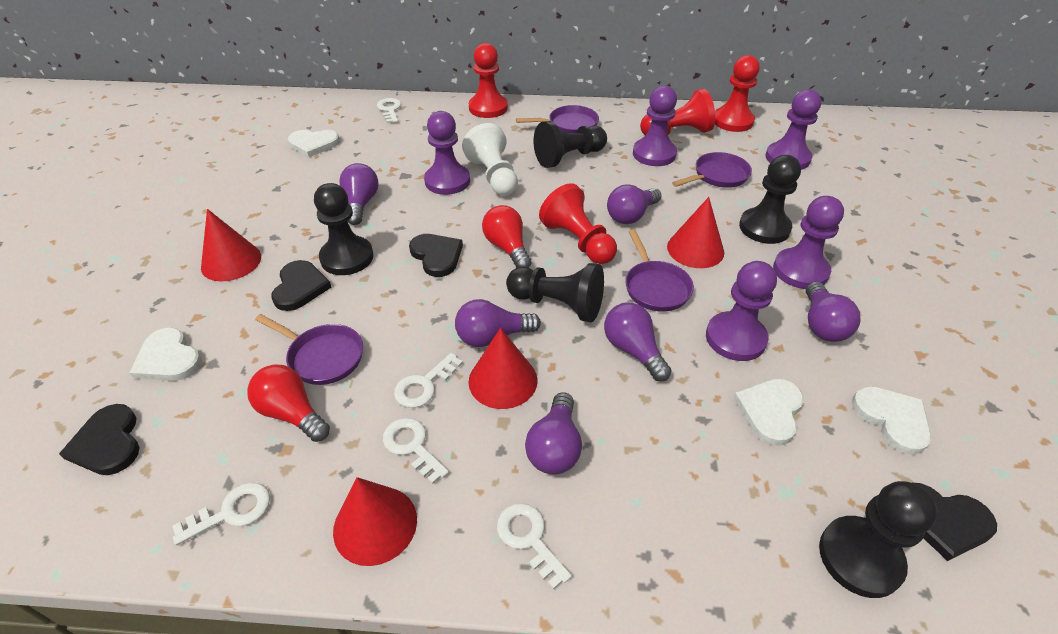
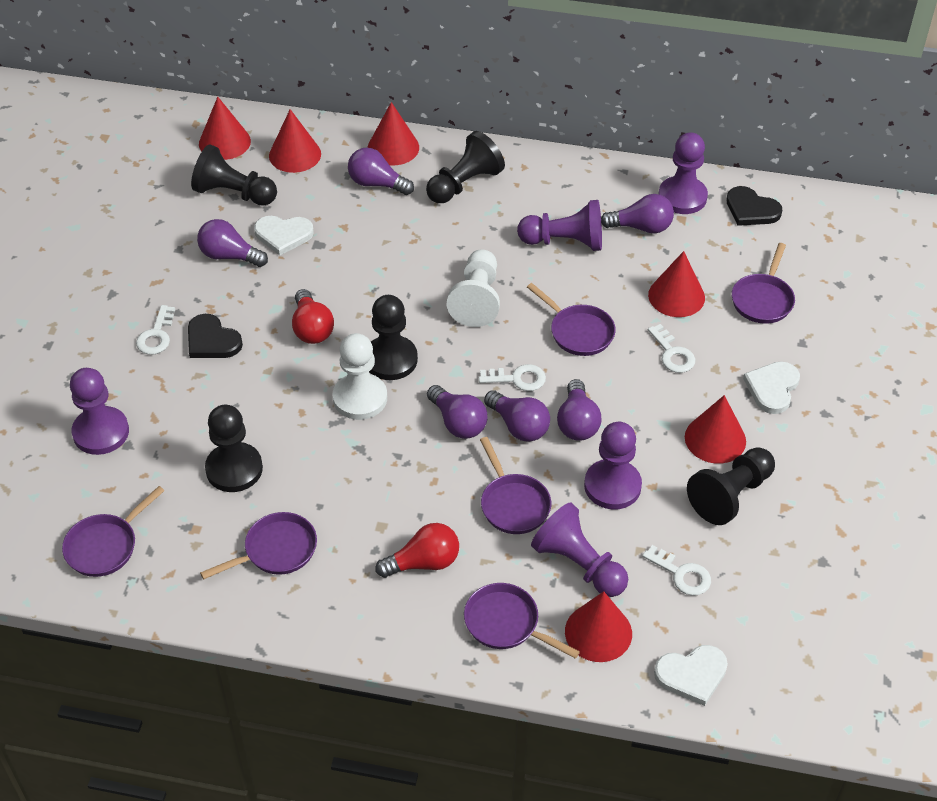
black heart: [59,404,140,475] [271,260,331,311] [409,234,463,277] [912,482,997,561] = 4 -> [188,314,243,358] [726,186,782,226] = 2
purple pan: [255,314,363,385] [516,105,599,133] [625,229,694,312] [672,152,752,188] = 4 -> [62,486,165,577] [200,512,317,580] [464,583,580,659] [480,437,551,534] [527,283,616,356] [732,243,795,324] = 6
red cone: [201,209,261,282] [333,477,417,566] [468,328,538,409] [667,197,724,268] = 4 -> [199,97,251,160] [269,109,321,173] [367,102,419,166] [565,591,632,662] [648,251,705,317] [685,395,746,464] = 6
red pawn: [469,43,508,118] [539,183,617,264] [640,89,715,135] [715,55,760,132] = 4 -> none = 0
white heart: [129,327,202,381] [288,130,340,157] [733,378,804,446] [852,386,932,455] = 4 -> [254,216,314,255] [654,645,728,706] [743,361,800,414] = 3
white key: [173,482,270,545] [377,98,402,123] [383,418,449,484] [394,353,463,408] [497,503,572,590] = 5 -> [136,305,175,355] [479,364,546,391] [642,545,711,596] [648,324,695,373] = 4
white pawn: [462,123,518,196] = 1 -> [332,333,387,420] [447,249,500,327] = 2

